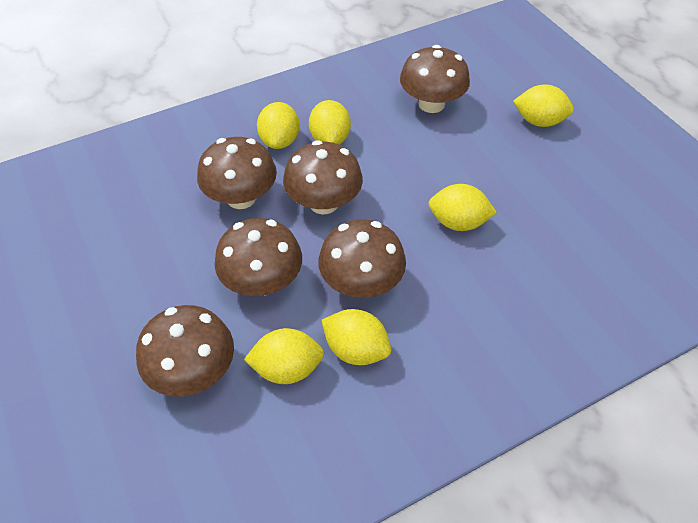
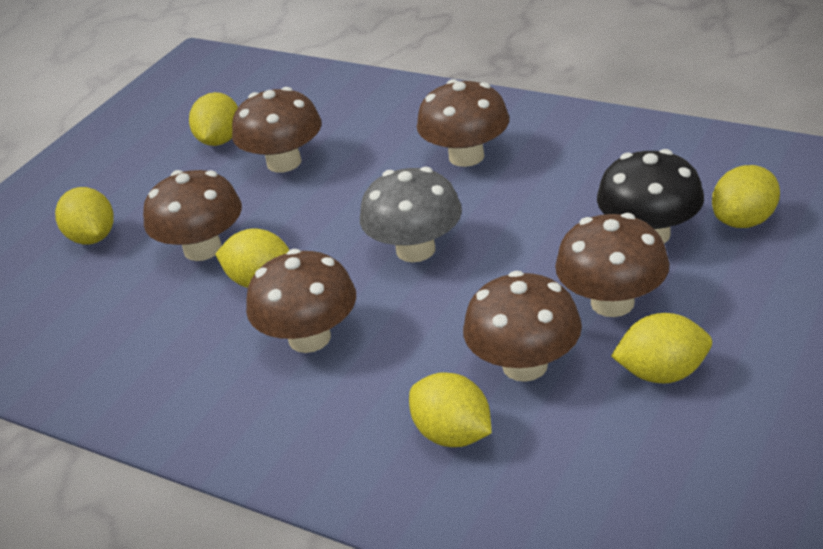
black mushroom: none = 0 -> [597,149,704,244] = 1
grey mushroom: none = 0 -> [360,167,462,262] = 1

